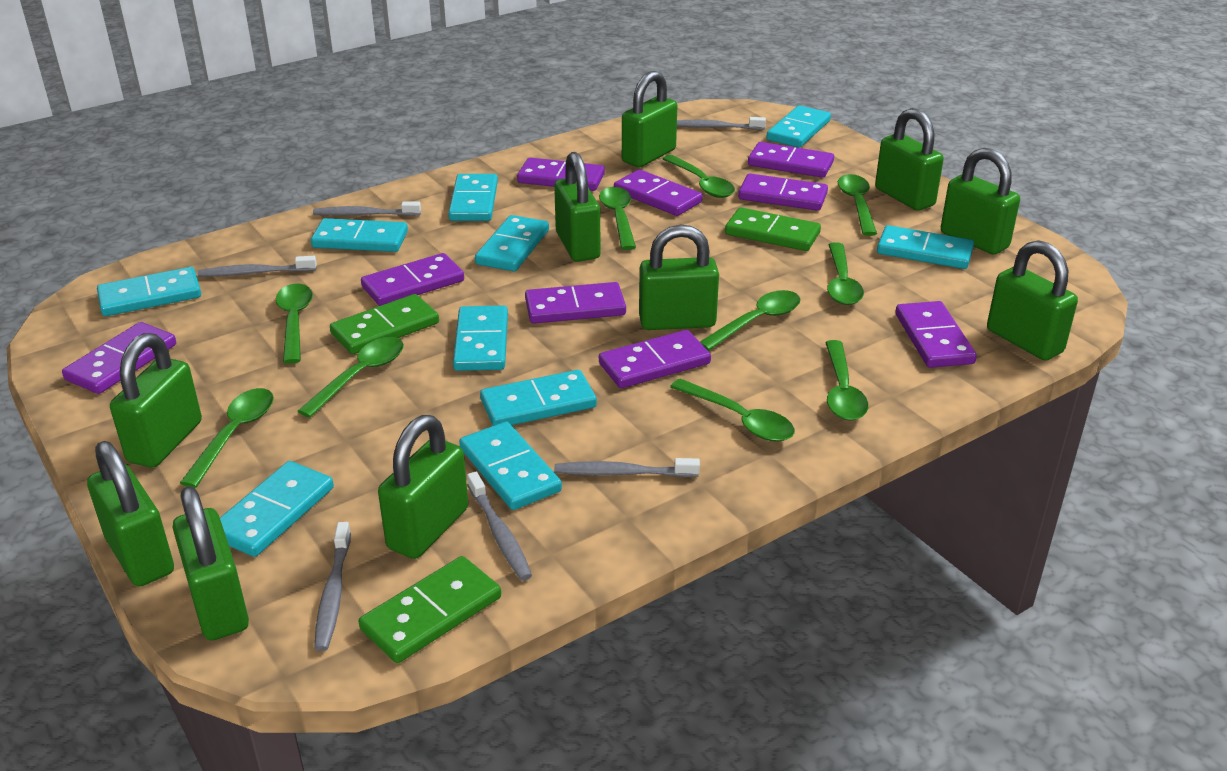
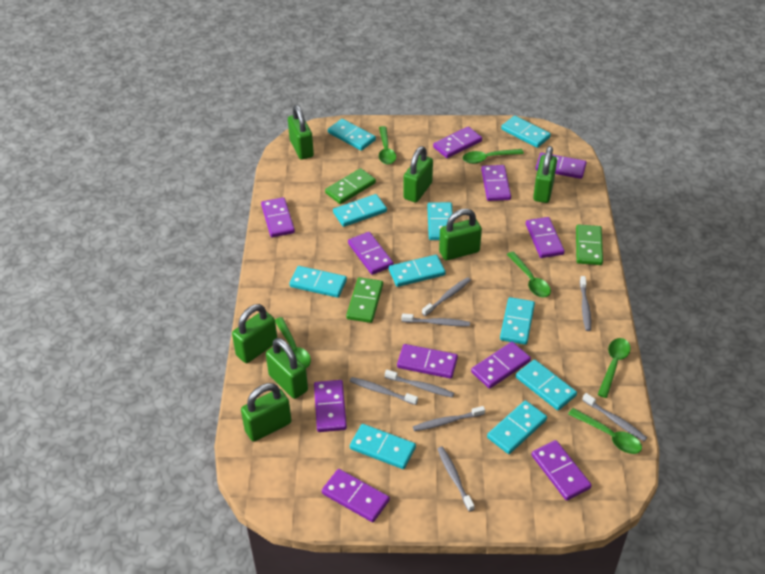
green padlock: [87,441,174,587] [110,333,202,467] [173,486,249,640] [378,415,468,559] [554,152,601,262] [622,71,677,167] [639,225,719,330] [875,108,944,211] [941,148,1020,255] [987,240,1078,361] = 10 -> [232,304,277,363] [241,383,292,442] [266,338,308,399] [288,105,314,160] [403,146,433,203] [439,209,482,260] [533,146,557,203] = 7
green spoon: [180,388,274,488] [276,284,313,364] [298,337,404,418] [599,187,636,250] [662,155,735,198] [670,379,795,442] [700,290,801,351] [825,340,868,421] [827,242,864,305] [838,174,877,236] = 10 -> [275,317,311,368] [379,126,396,165] [463,149,524,164] [507,251,551,297] [568,408,642,454] [597,338,631,398] = 6
grey toothbrush: [198,256,317,277] [313,202,421,216] [314,522,351,651] [467,472,532,581] [554,458,700,477] [677,117,766,130] = 6 -> [350,377,418,405] [385,369,454,398] [402,314,470,326] [413,406,485,431] [422,277,471,316] [438,447,474,512] [580,276,591,331] [582,393,647,441] = 8
purple domino: [62,322,176,394] [361,253,464,306] [517,158,605,191] [525,282,626,324] [599,330,711,388] [614,169,703,216] [738,173,828,211] [748,142,834,178] [895,301,977,368] = 9 -> [261,197,295,237] [314,380,347,432] [322,469,390,522] [348,232,394,275] [397,344,458,379] [433,126,482,158] [471,342,531,389] [481,165,511,201] [526,217,565,258] [532,440,592,501] [536,153,586,179] = 11

